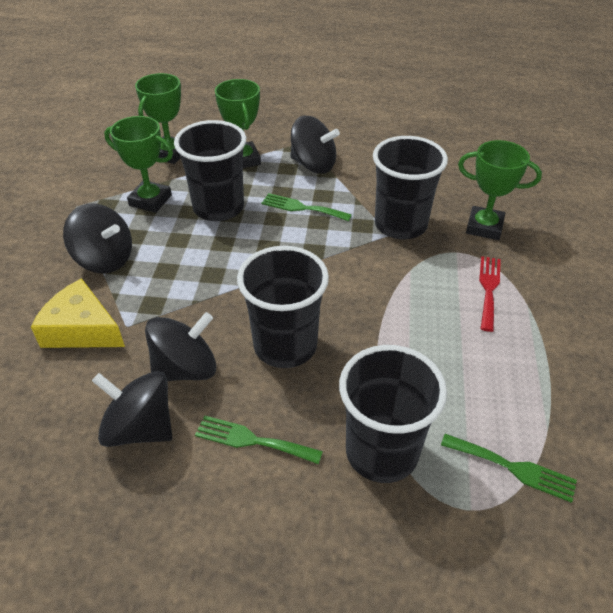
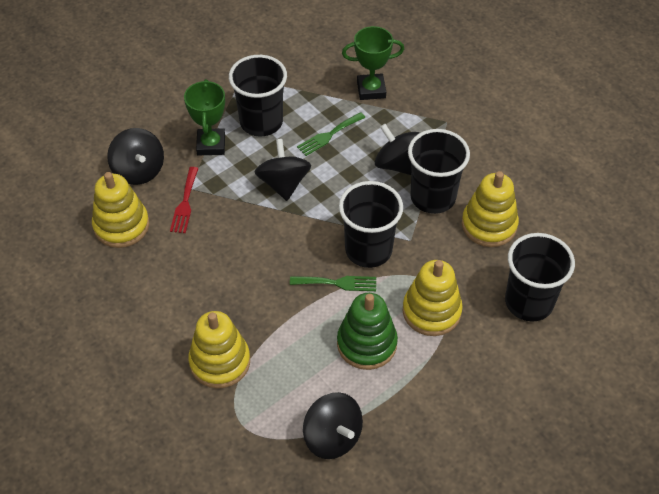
green fork: [195,415,323,464] [262,193,352,221] [441,434,577,503] = 3 -> [290,276,376,291] [297,112,366,156] = 2
green stacking toy: none = 0 -> [337,293,398,370] = 1
green trophy: [104,116,173,213] [135,73,181,164] [215,79,261,168] [458,140,542,240] = 4 -> [184,79,225,155] [342,26,404,100] = 2
yellow cheese: [31,278,125,348] = 1 -> none = 0
yellow stacking toy: none = 0 -> [92,172,149,248] [188,311,250,389] [403,260,463,336] [462,171,519,247] = 4

